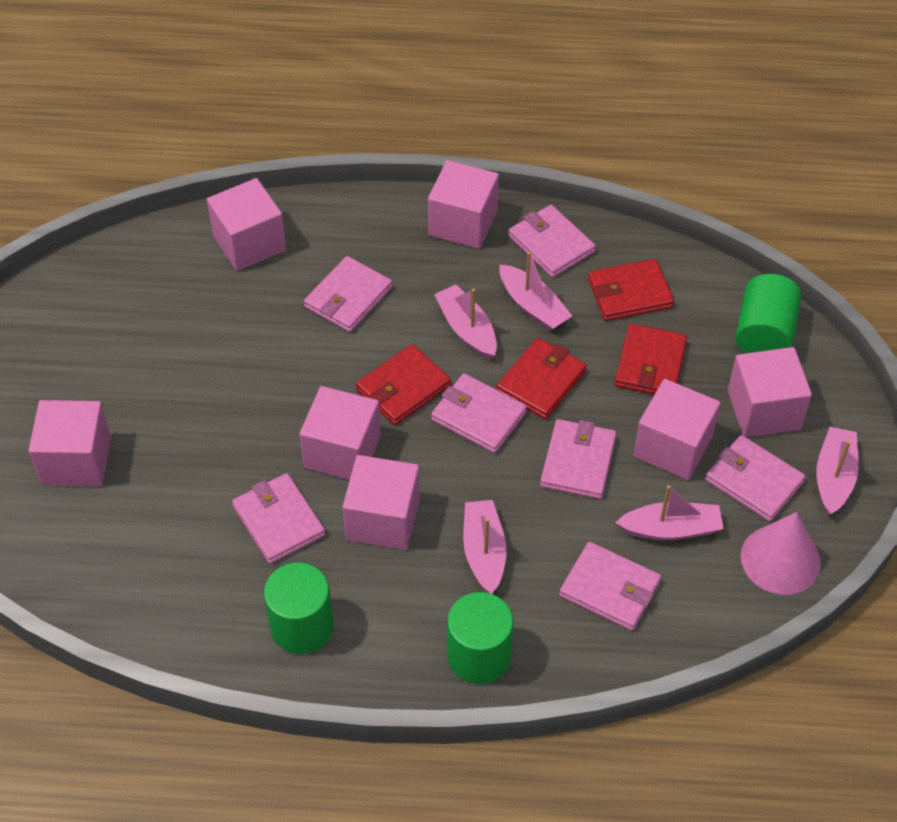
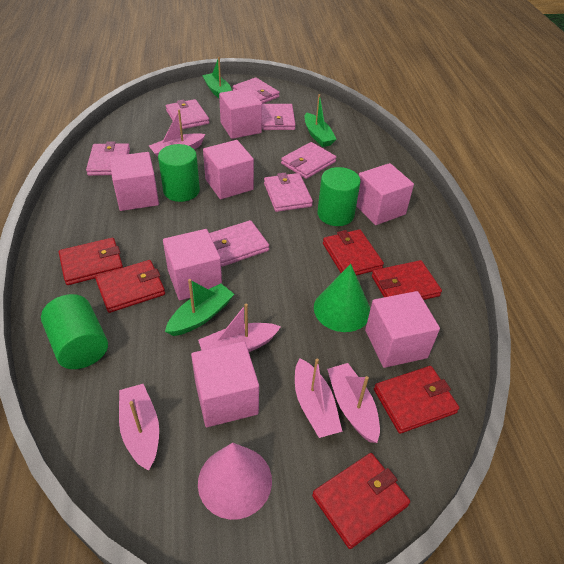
green boat: none = 0 -> [165,279,234,336] [202,57,232,98] [305,94,337,147] = 3
green cone: none = 0 -> [314,264,370,332] = 1
red wallet: [356,344,451,425] [496,338,587,419] [588,259,674,321] [615,324,687,395] = 4 -> [59,238,123,285] [95,260,165,313] [312,453,410,549] [323,229,384,276] [372,260,442,300] [374,366,459,434] = 6

